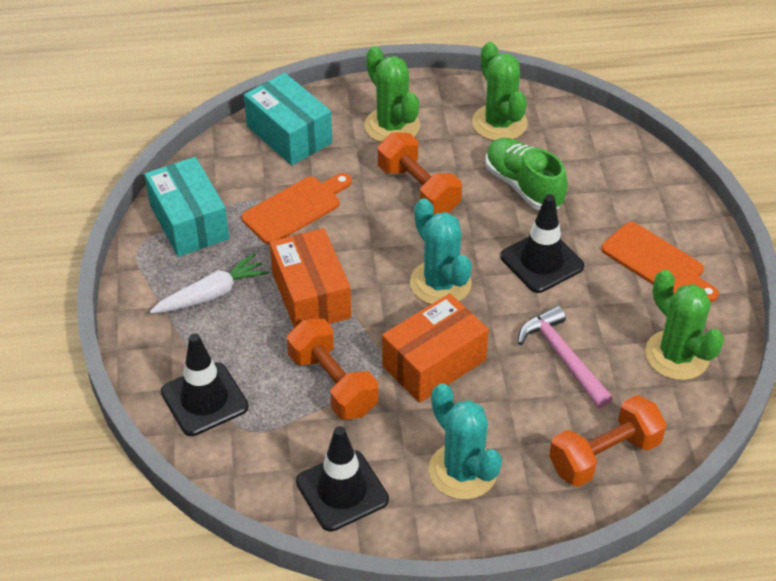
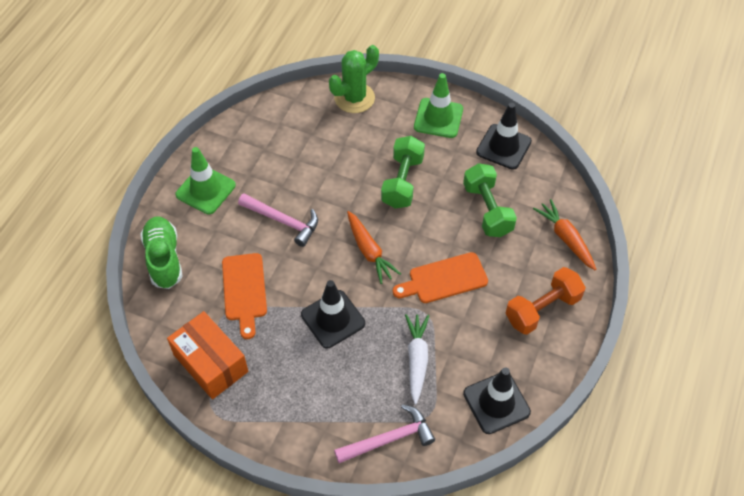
green cactus: [364,46,420,143] [472,42,528,141] [645,270,724,380] = 3 -> [329,45,379,113] = 1
green dumbbell: none = 0 -> [381,136,425,208] [463,163,517,237] = 2
green traffic cone: none = 0 -> [175,147,236,214] [414,73,463,138] = 2
orange box: [270,228,351,328] [382,293,489,403] = 2 -> [167,311,248,399] = 1
orange carrot: none = 0 -> [347,211,401,284] [533,199,596,270] = 2
orange dumbbell: [287,319,378,420] [378,132,462,215] [549,395,667,487] = 3 -> [505,267,586,335] = 1
pink hammer: [518,306,612,408] = 1 -> [238,194,318,247] [334,404,435,463] = 2
turquoise box: [144,157,229,257] [244,73,332,166] = 2 -> none = 0
turquoise cactus: [410,198,472,304] [429,383,502,500] = 2 -> none = 0

